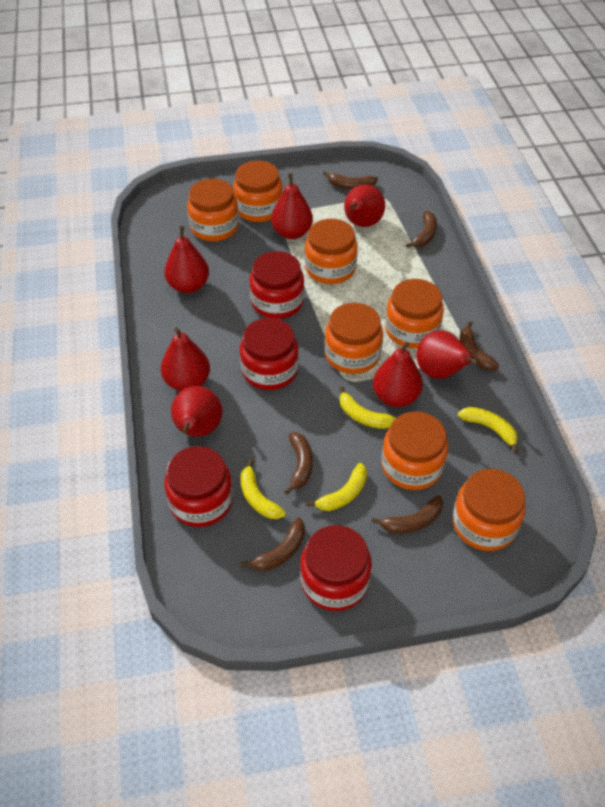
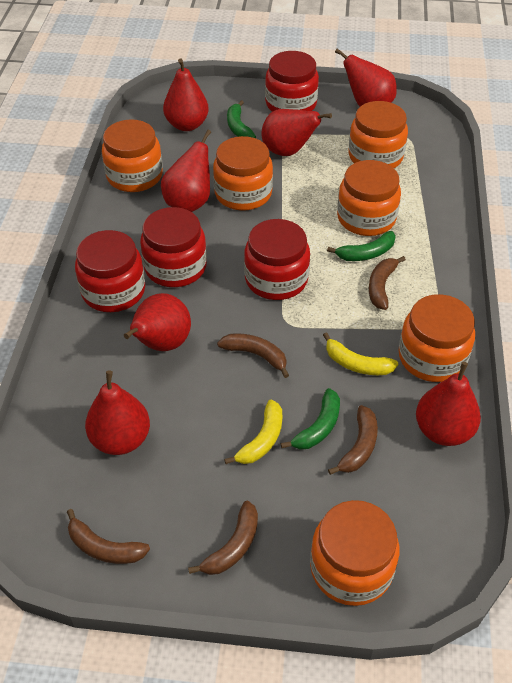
brown banana: [241,518,305,571] [284,432,313,495] [323,171,378,189] [372,495,443,534] [406,211,437,248] [460,321,500,371] = 6 -> [67,509,150,564] [188,501,258,575] [217,333,289,378] [328,405,378,475] [369,256,406,310] = 5
green banana: none = 0 -> [227,100,256,138] [281,388,340,450] [327,231,396,261] = 3
orange jar: [187,179,239,241] [233,161,283,222] [305,219,357,284] [325,303,383,374] [381,412,448,490] [385,279,444,348] [453,469,526,551] = 7 -> [102,119,163,192] [213,136,273,211] [310,500,399,606] [337,160,401,236] [349,101,408,168] [398,294,475,382] = 6
yellow banana: [240,459,286,519] [306,463,367,511] [339,386,396,429] [458,407,519,453] = 4 -> [224,399,282,464] [323,332,398,375] = 2

